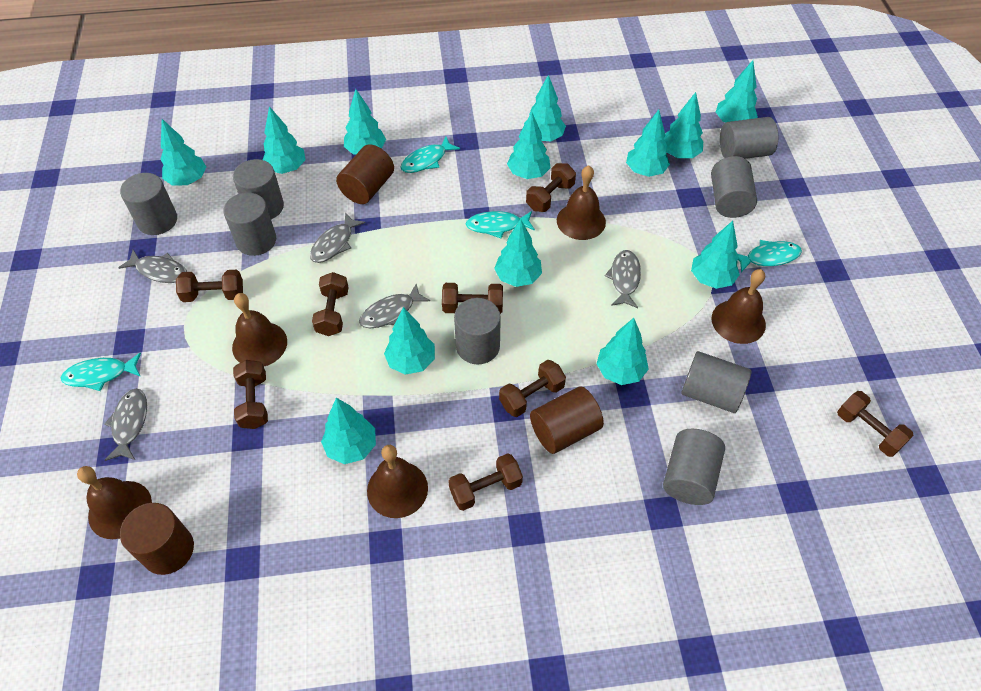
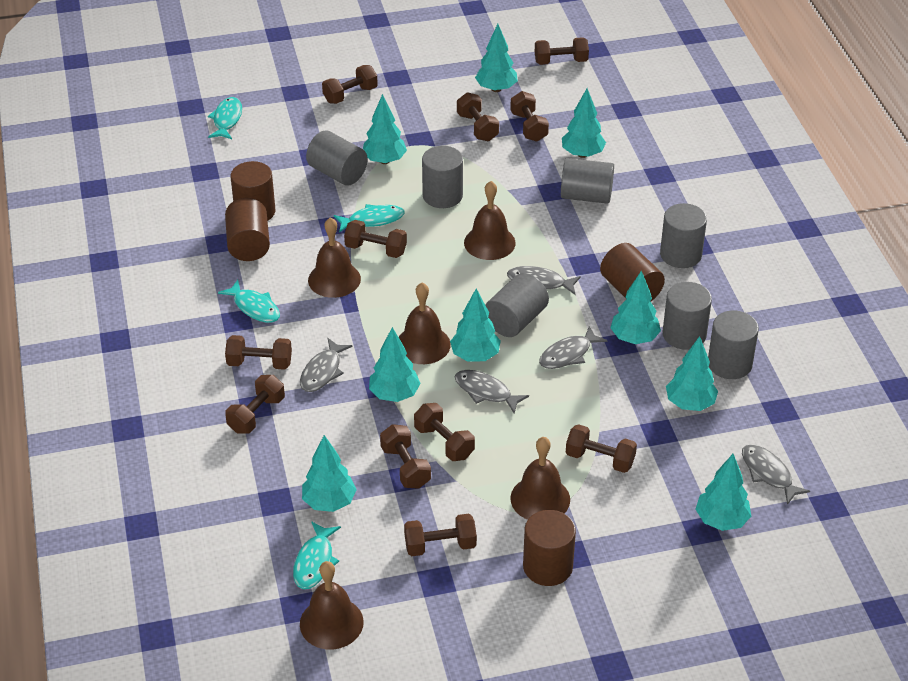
brown cylinder: [120,503,194,575] [336,144,394,204] [530,386,604,454] = 3 -> [225,198,270,261] [231,161,275,221] [523,510,576,586] [600,243,665,302] = 4
brown dumbbell: [176,270,243,302] [233,360,268,429] [312,272,349,336] [442,283,503,314] [448,453,523,511] [499,360,566,417] [526,163,576,212] [837,391,914,457] = 8 -> [225,335,292,370] [225,375,285,434] [322,65,378,104] [344,220,407,258] [380,424,431,489] [404,514,477,556] [414,403,475,461] [457,92,499,141] [510,91,549,142] [535,37,589,65] [566,424,637,473] = 11
grey cylinder: [120,173,177,235] [223,192,276,256] [233,159,284,219] [454,298,501,364] [663,429,725,505] [681,351,751,413] [711,156,757,218] [720,117,778,159] = 8 -> [306,130,368,186] [422,146,463,208] [485,273,549,337] [561,158,614,204] [660,203,707,268] [663,282,712,350] [708,310,759,379] = 7
turquoise tree: [160,119,206,186] [262,106,305,174] [321,398,376,464] [344,89,386,155] [384,307,435,375] [494,219,542,287] [507,112,550,179] [524,75,566,141] [596,318,649,385] [626,110,670,177] [664,92,703,158] [691,221,740,289] [716,60,758,123] = 13 -> [302,435,357,512] [363,94,407,164] [369,327,421,402] [450,289,501,362] [475,24,518,92] [562,88,606,158] [610,270,661,344] [666,336,718,411] [696,454,751,531] = 9

